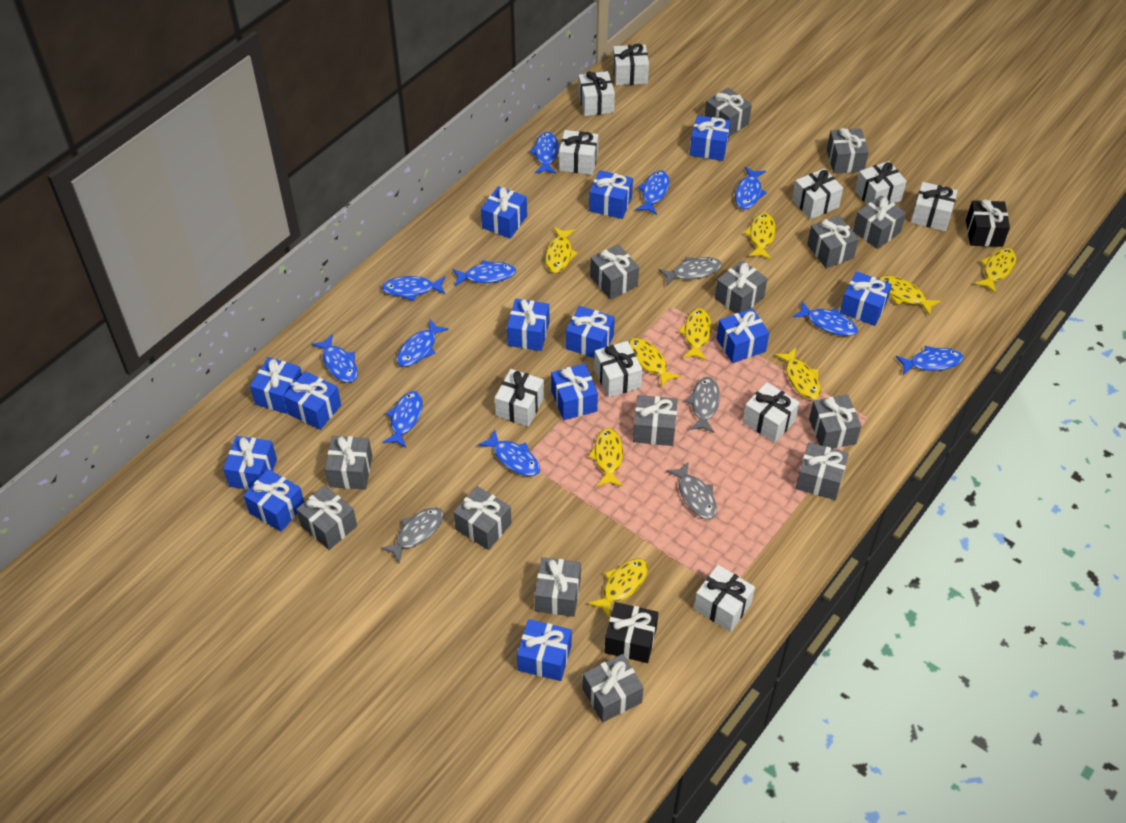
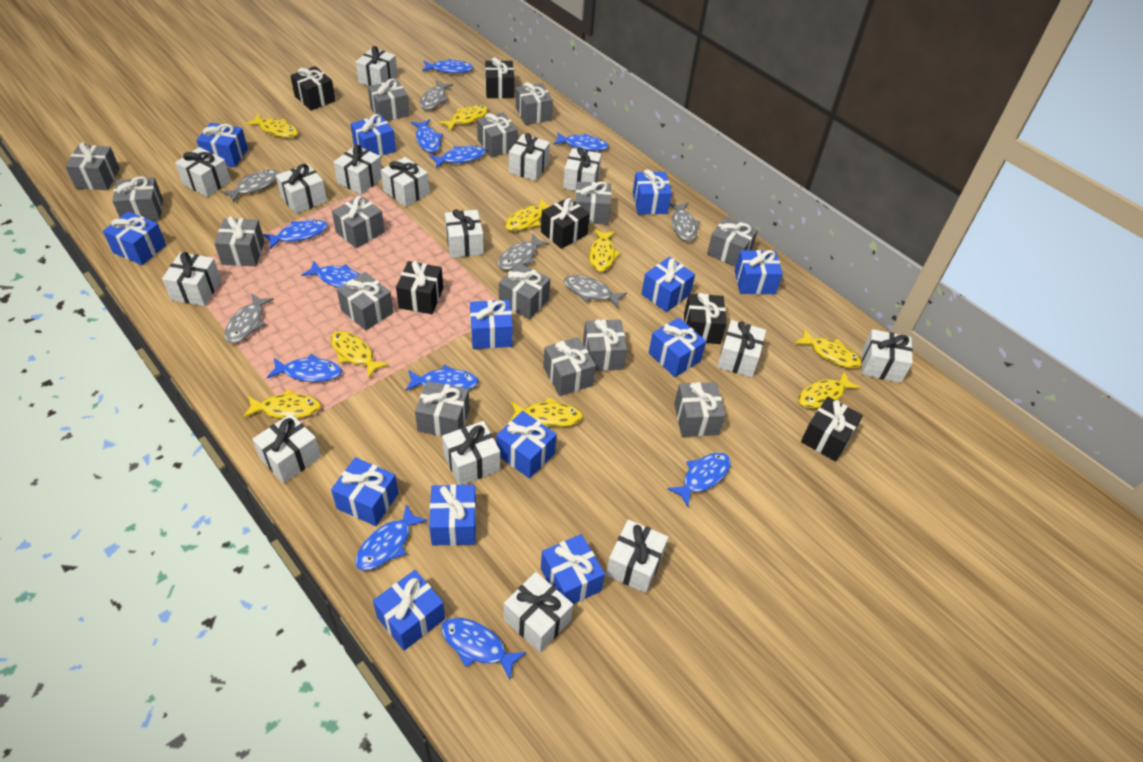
black gift: [605,602,658,663] [966,199,1010,247] = 2 -> [290,66,335,111] [396,261,443,314] [485,57,514,98] [541,197,590,249] [684,293,727,344] [801,396,863,461] = 6
grey fish: [380,507,443,563] [659,257,722,286] [666,461,717,520] [685,377,720,433] = 4 -> [221,169,280,203] [224,293,274,343] [420,80,453,110] [498,233,550,270] [564,275,627,308] [670,203,701,242] = 6
grey gift: [296,485,357,550] [325,436,372,490] [454,486,512,550] [534,557,581,617] [583,654,644,722] [590,244,639,299] [633,395,678,446] [705,88,752,136] [715,260,768,314] [795,442,849,500] [807,215,859,268] [809,394,861,448] [827,128,869,174] [853,195,906,249] = 14 -> [65,142,120,190] [112,176,163,221] [214,216,264,266] [332,195,385,248] [337,272,393,331] [368,79,410,121] [415,381,470,436] [477,112,518,158] [499,263,550,319] [516,82,553,125] [543,337,596,396] [575,181,611,225] [583,319,627,371] [674,382,726,437] [707,216,758,267] = 15
white gift: [495,369,544,427] [559,130,599,175] [578,71,615,116] [594,341,643,398] [613,44,649,85] [694,565,755,632] [743,382,800,443] [792,168,843,220] [855,161,907,205] [911,182,958,231] = 10 -> [162,252,221,306] [175,147,231,197] [252,414,321,483] [276,164,327,214] [334,145,382,195] [356,46,398,86] [381,157,429,207] [442,421,500,485] [445,209,484,258] [504,572,573,652] [509,133,550,181] [563,147,601,191] [606,519,668,593] [717,320,766,377] [862,329,913,383] = 15

